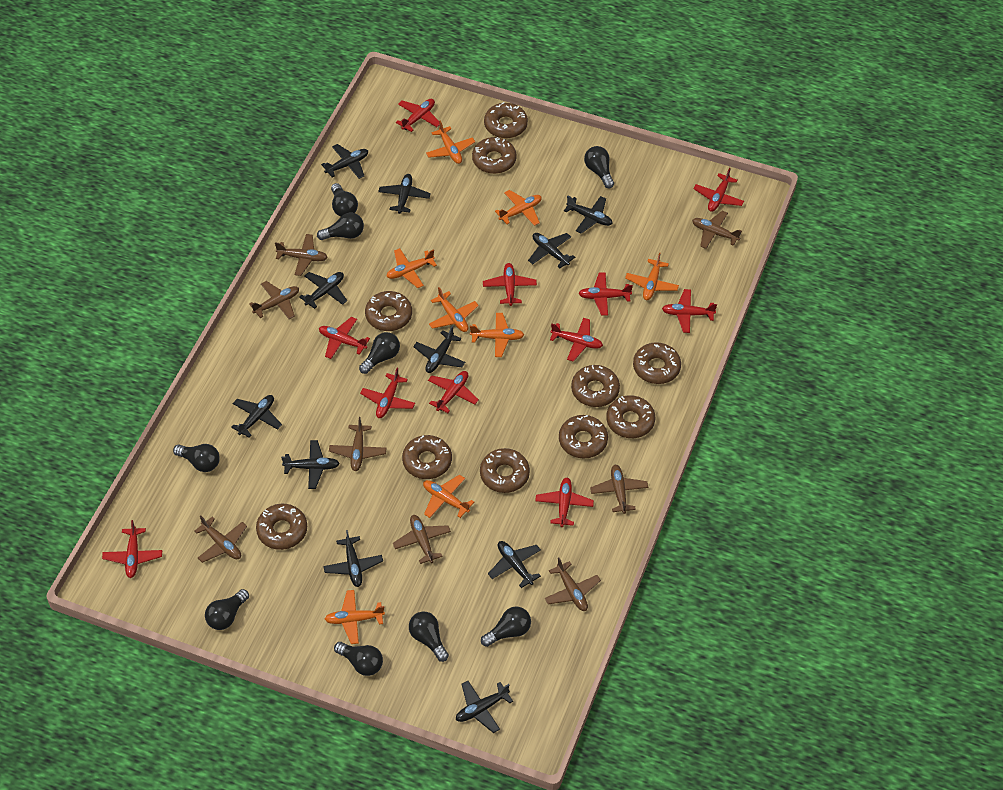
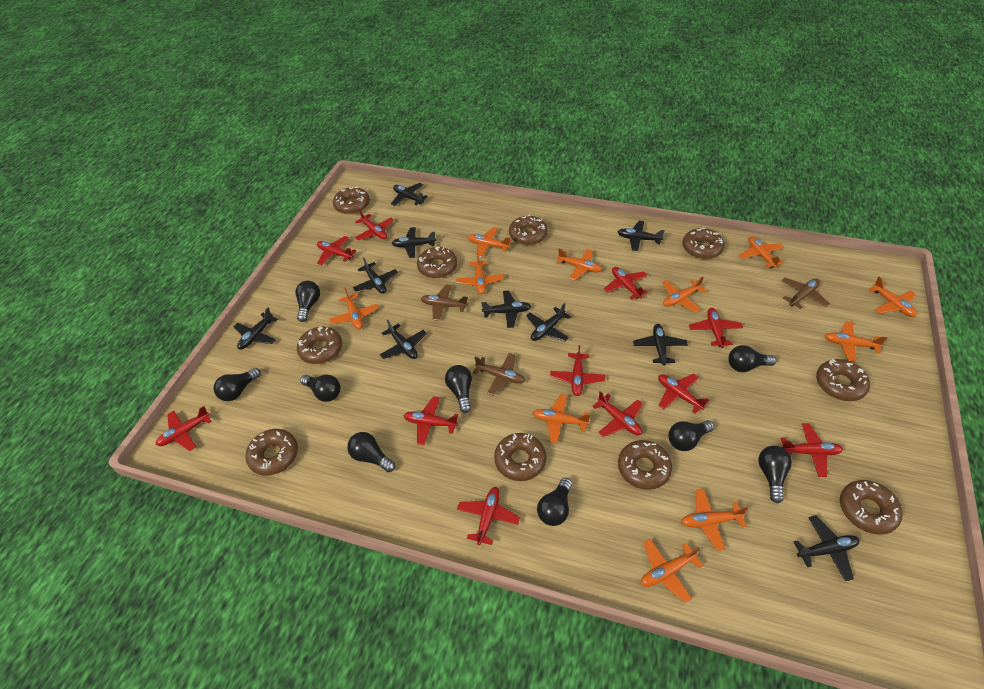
black plane: [231,395,282,438] [281,440,340,489] [299,272,347,309] [321,144,368,179] [323,530,383,587] [378,174,431,214] [413,326,465,373] [456,681,513,733] [488,541,541,588] [528,233,575,268] [564,195,613,234] = 11 -> [234,307,278,349] [353,257,398,294] [380,320,427,359] [391,183,428,206] [392,227,436,258] [481,290,531,328] [526,303,571,342] [618,221,665,251] [633,324,688,365] [794,515,860,581] = 10
brown plane: [195,516,247,563] [249,281,299,319] [275,234,328,276] [329,417,386,471] [393,515,451,564] [545,558,601,611] [590,465,648,514] [692,211,742,249] = 8 -> [421,284,468,321] [473,353,525,396] [781,278,830,309] = 3
orange plane: [325,590,385,644] [386,248,437,288] [423,475,474,518] [426,121,475,164] [429,287,479,332] [470,313,524,357] [495,190,542,226] [625,252,679,300] = 8 -> [329,288,379,329] [456,253,504,294] [468,227,511,258] [533,394,590,443] [556,249,602,281] [641,539,703,603] [662,277,707,312] [681,489,748,551] [739,236,784,268] [825,321,887,362] [868,276,917,317] = 11

